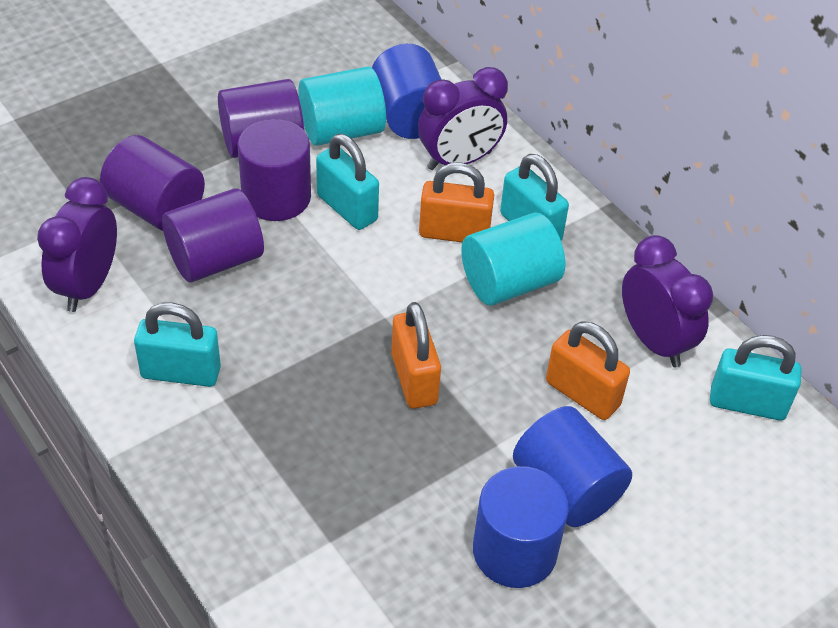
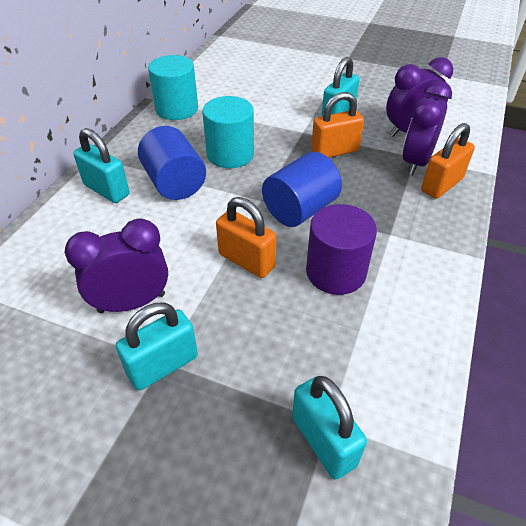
blue cylinder: [372,44,442,139] [473,466,569,588] [513,406,632,527] = 3 -> [138,126,206,200] [262,152,342,227] = 2
purple cylinder: [100,135,205,231] [162,188,264,282] [218,79,304,158] [237,119,311,221] = 4 -> [306,204,377,295] = 1

